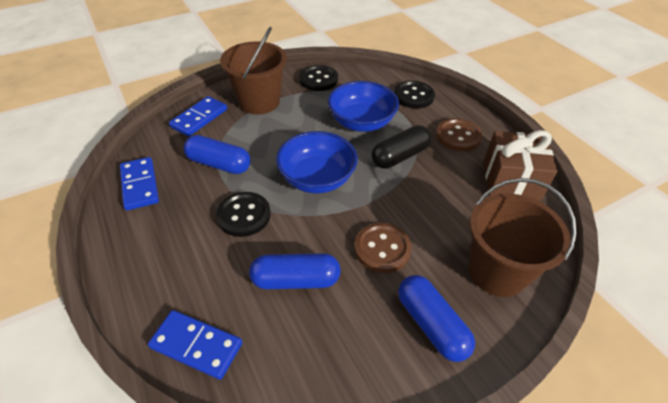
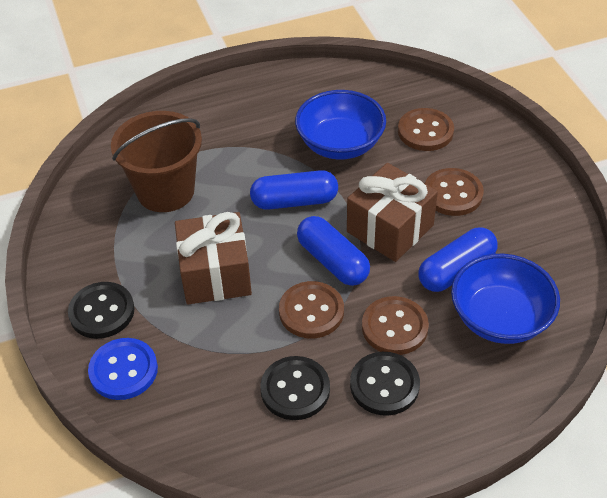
black capsule: [372,125,431,169] = 1 -> none = 0
blue button: none = 0 -> [88,338,158,400] = 1
blue domino: [120,157,159,211] [148,310,242,380] [169,96,227,136] = 3 -> none = 0
brown bucket: [220,27,287,115] [468,178,577,297] = 2 -> [111,111,202,212] = 1
brown button: [354,223,411,273] [436,118,482,151] = 2 -> [279,281,344,338] [362,296,429,355] [398,108,454,151] [425,168,484,216] = 4
brown gift: [484,130,557,201] = 1 -> [175,212,252,304] [347,163,438,262] = 2

